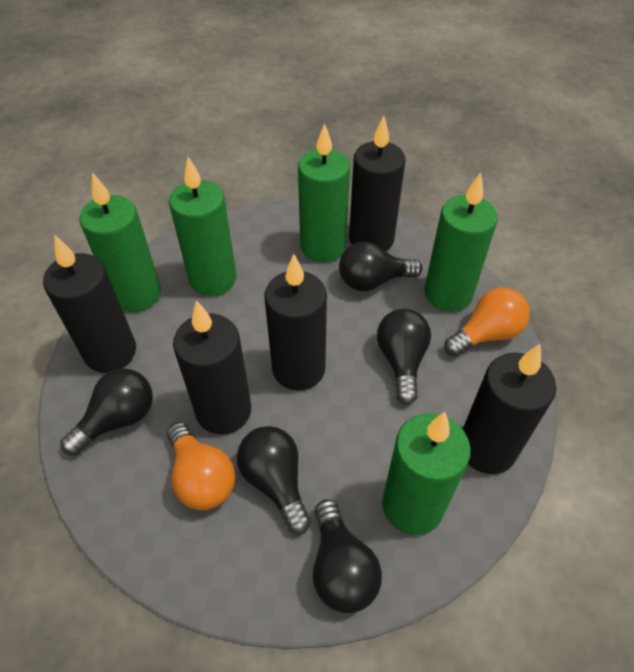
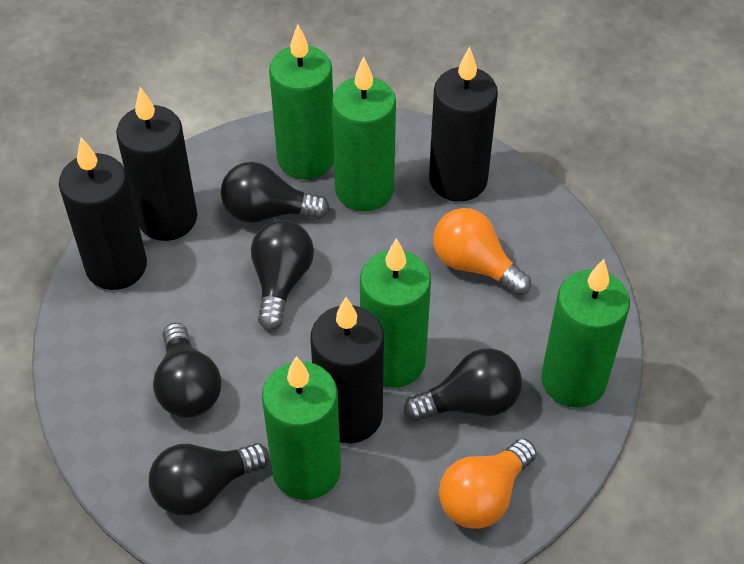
black candle: [43,235,136,373] [173,300,251,435] [264,254,327,391] [349,116,405,251] [463,344,557,474] = 5 -> [59,137,147,290] [116,87,197,241] [310,297,384,443] [429,47,498,202] = 4

